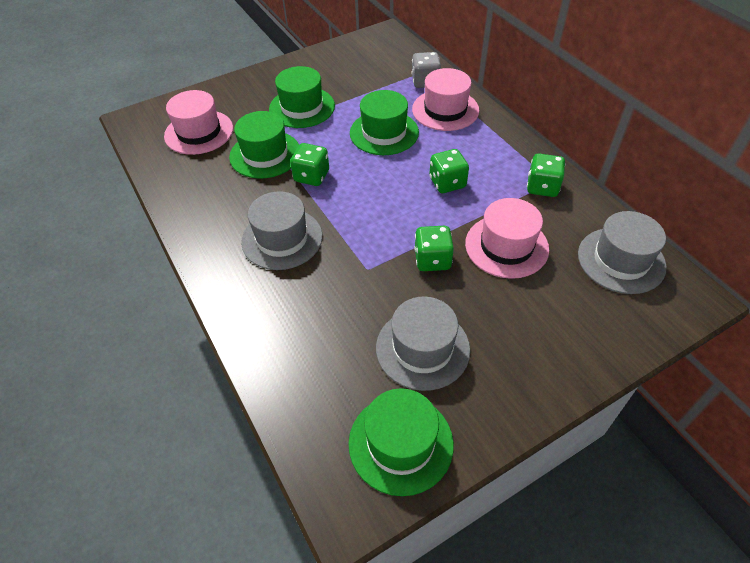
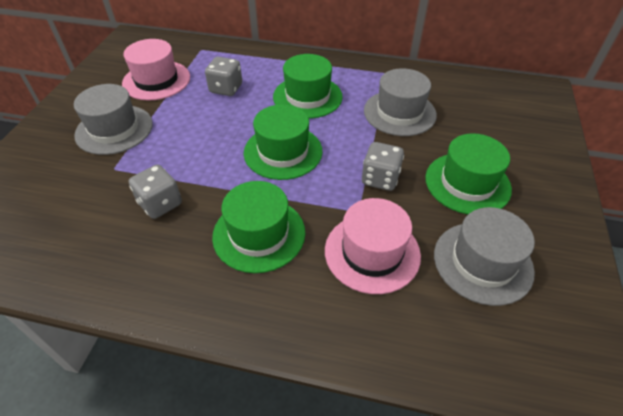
green dice: [290,143,329,186] [414,226,454,271] [429,149,469,193] [527,154,565,197] = 4 -> none = 0
grey dice: [412,52,441,88] = 1 -> [129,165,182,219] [205,57,242,96] [362,142,404,191] = 3
pink hat: [164,90,233,155] [412,68,479,131] [465,198,549,279] = 3 -> [122,39,190,101] [325,198,421,294] = 2

